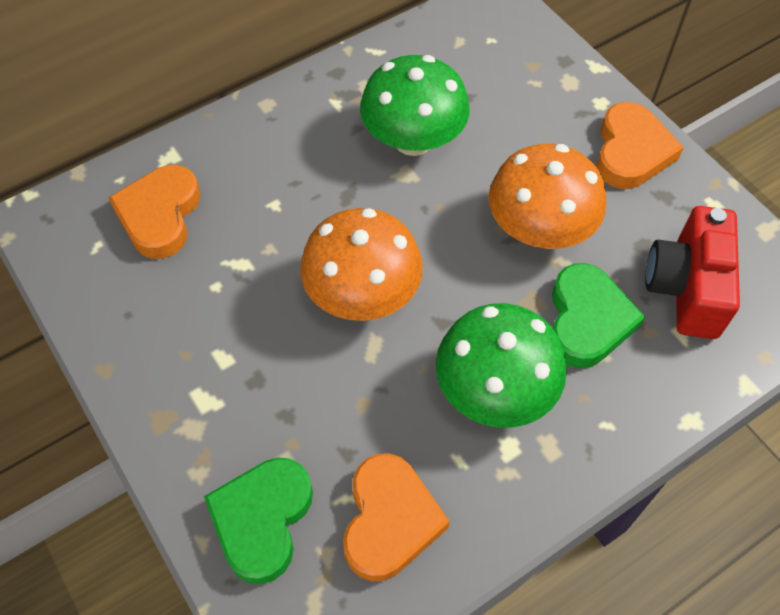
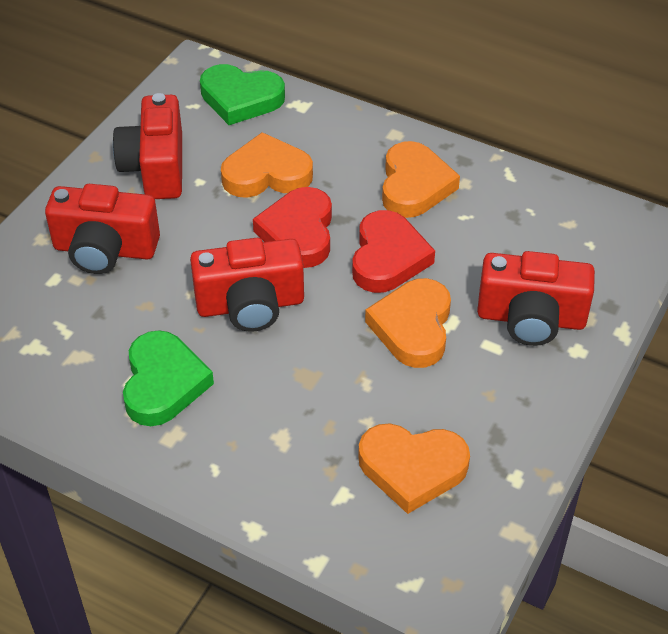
green mushroom: [360,55,469,156] [436,303,567,428] = 2 -> none = 0
orange heart: [108,165,200,259] [343,453,450,582] [596,102,684,189] = 3 -> [221,132,313,198] [358,423,470,514] [365,278,451,368] [382,141,460,218] = 4
orange mushroom: [300,208,423,321] [489,144,606,249] = 2 -> none = 0
red camera: [645,206,740,339] = 1 -> [45,184,160,274] [113,93,182,199] [190,238,304,332] [477,251,595,346] = 4
red heart: none = 0 -> [253,187,332,268] [352,210,435,293] = 2

